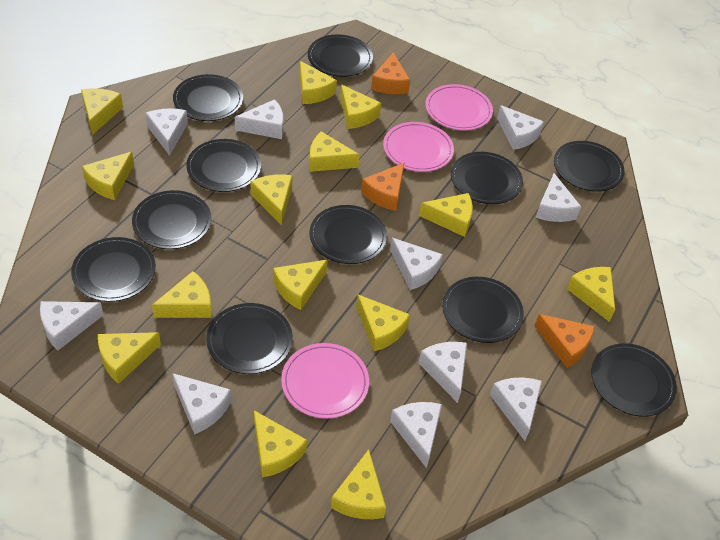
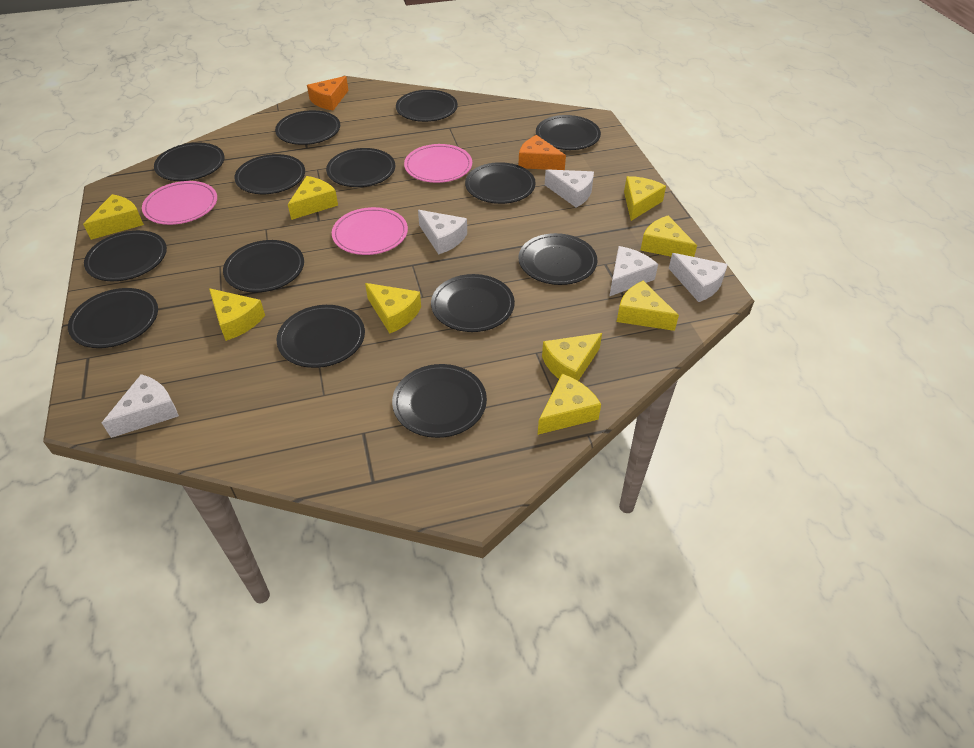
black plate: [71,237,156,302] [132,190,212,249] [173,74,243,121] [187,139,261,192] [206,303,293,374] [308,35,373,77] [309,205,387,264] [442,277,524,343] [451,152,523,204] [554,141,625,192] [591,343,677,417] = 11 -> [68,288,158,348] [84,230,167,281] [154,143,225,181] [223,240,304,293] [234,154,305,194] [275,110,340,145] [276,305,365,368] [326,148,395,187] [392,364,487,438] [396,90,458,122] [431,274,515,332] [465,162,536,204] [518,233,597,285] [536,115,601,150] = 14
orange cheese: [361,162,405,211] [371,52,410,94] [534,314,595,368] = 3 -> [307,76,349,110] [519,135,566,170] = 2
white cheese: [40,301,103,350] [145,108,188,156] [172,373,231,434] [235,99,283,139] [390,238,443,290] [390,402,442,468] [419,342,467,403] [490,377,542,441] [497,105,544,150] [536,173,581,222] = 10 -> [102,374,179,438] [418,210,467,255] [545,169,594,208] [609,246,658,297] [669,253,728,302] = 5
yellow cheese: [81,88,123,135] [82,152,134,200] [98,332,161,384] [152,271,212,318] [251,174,293,225] [254,410,307,478] [273,260,328,310] [300,61,337,104] [309,131,360,172] [331,449,386,519] [340,84,381,129] [356,295,410,351] [419,193,473,237] [567,267,615,322] = 14 -> [83,194,144,240] [209,288,265,341] [288,176,338,220] [365,283,421,333] [538,374,601,435] [542,333,602,381] [617,281,679,331] [624,176,666,221] [641,216,697,257] = 9

